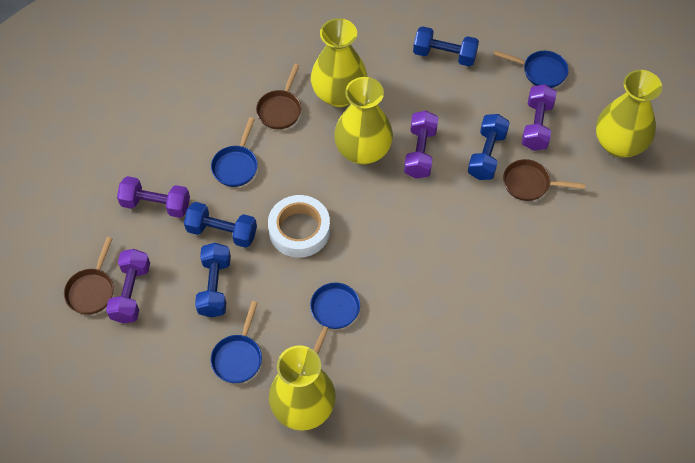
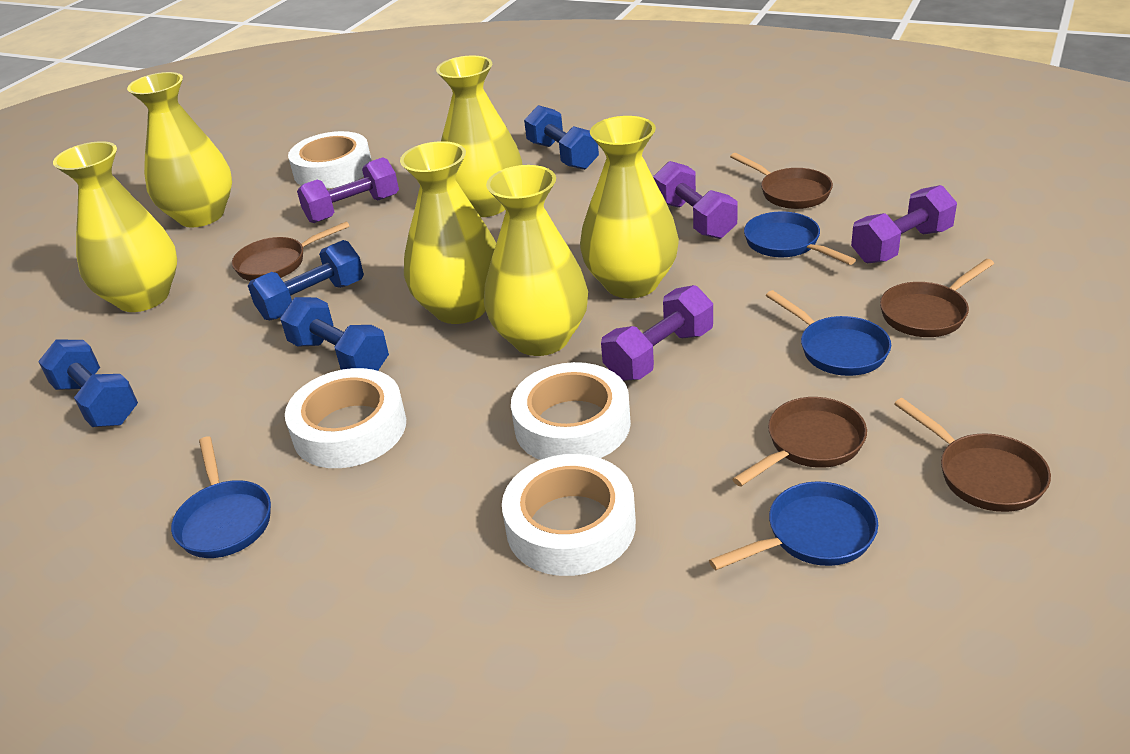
brown pan: [64,237,114,315] [256,64,301,129] [503,159,585,201] = 3 -> [232,221,350,281] [730,153,833,209] [732,397,867,487] [880,259,994,337] [894,398,1051,512] = 5
white tape: [268,195,330,258] = 1 -> [285,368,406,468] [288,131,372,189] [502,454,636,576] [511,362,631,460] = 4
yellow vase: [269,345,336,431] [311,18,367,107] [334,77,393,165] [596,70,662,158] = 4 -> [53,141,177,312] [127,72,232,228] [400,141,496,324] [436,55,522,217] [484,165,588,356] [580,116,679,298] = 6

